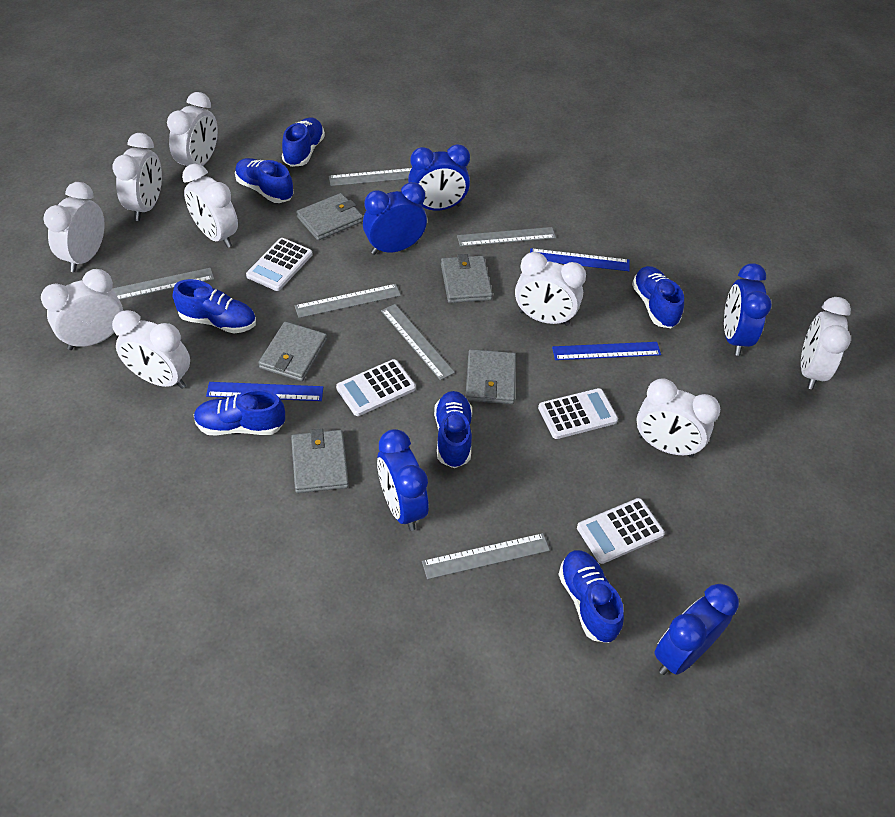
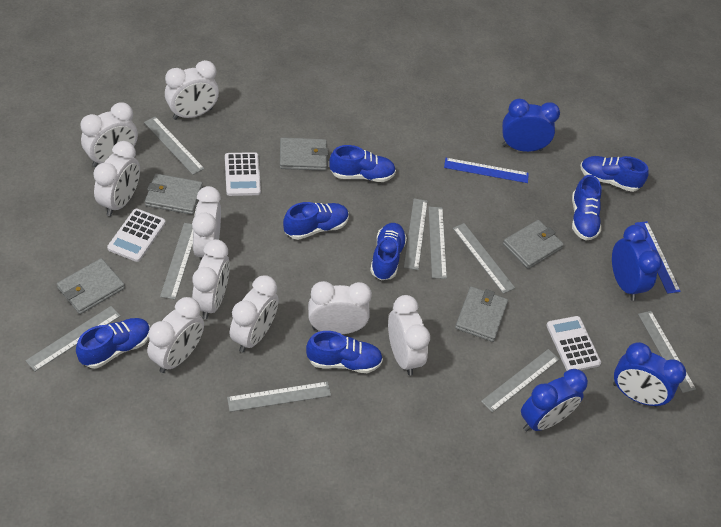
blue clock: [363,182,427,255] [377,429,429,531] [408,144,470,210] [654,584,739,675] [724,263,772,356] = 5 -> [502,99,560,152] [521,369,588,431] [612,225,662,301] [613,342,686,407] = 4
blue ruler: [206,382,323,401] [530,248,630,271] [552,342,661,360] = 3 -> [444,158,529,183] [635,221,681,294] = 2
grey ruler: [112,268,214,300] [295,284,401,318] [329,168,411,186] [381,304,455,380] [422,533,550,579] [457,227,556,247] = 6 -> [25,306,120,371] [144,117,204,175] [160,223,193,299] [227,381,331,412] [404,198,428,270] [429,207,447,279] [453,223,515,294] [481,349,560,413] [638,311,696,393] = 9
white calculator: [246,238,312,291] [336,359,416,416] [538,388,618,439] [577,498,665,564] = 4 -> [107,208,166,262] [225,152,261,196] [546,316,601,371] = 3

